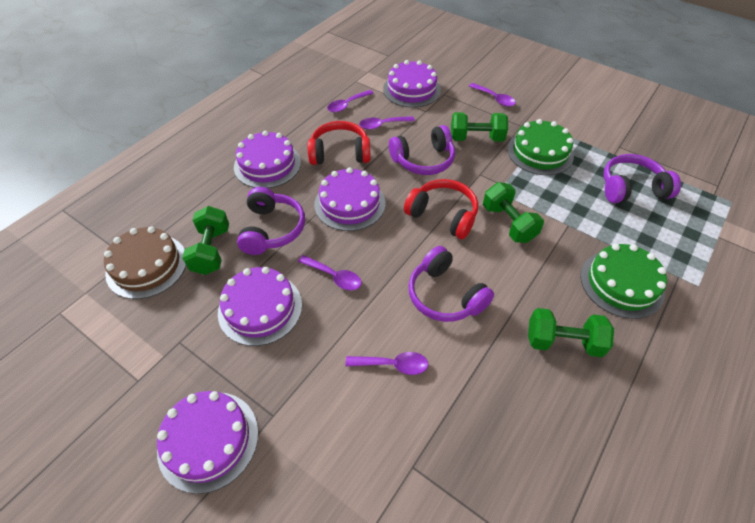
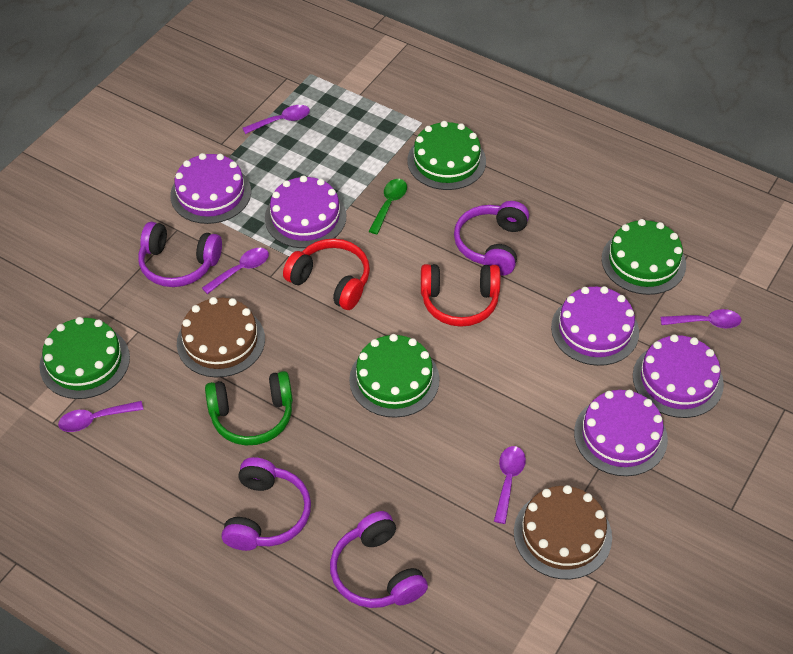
brown cake: [104,226,186,299] = 1 -> [177,297,265,378] [514,485,612,579] = 2
green cake: [507,119,574,175] [580,244,667,319] = 2 -> [39,317,130,399] [349,334,439,418] [407,121,486,190] [602,219,686,295] = 4
green dumbbell: [182,206,229,275] [451,112,508,142] [483,182,544,243] [528,308,614,357] = 4 -> none = 0
green headphones: none = 0 -> [205,371,293,445] = 1
green spoon: none = 0 -> [369,179,407,234] = 1

